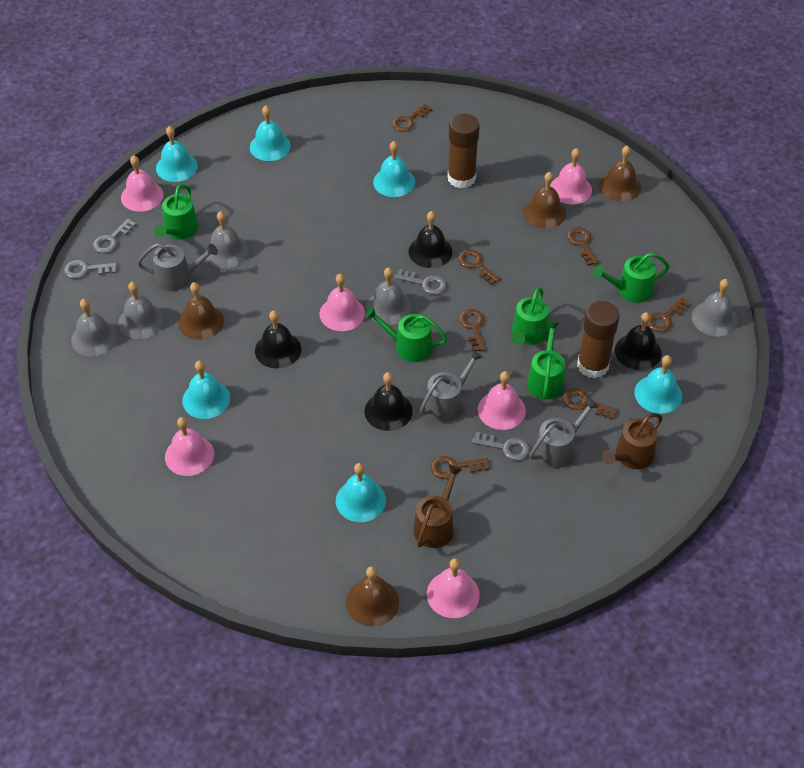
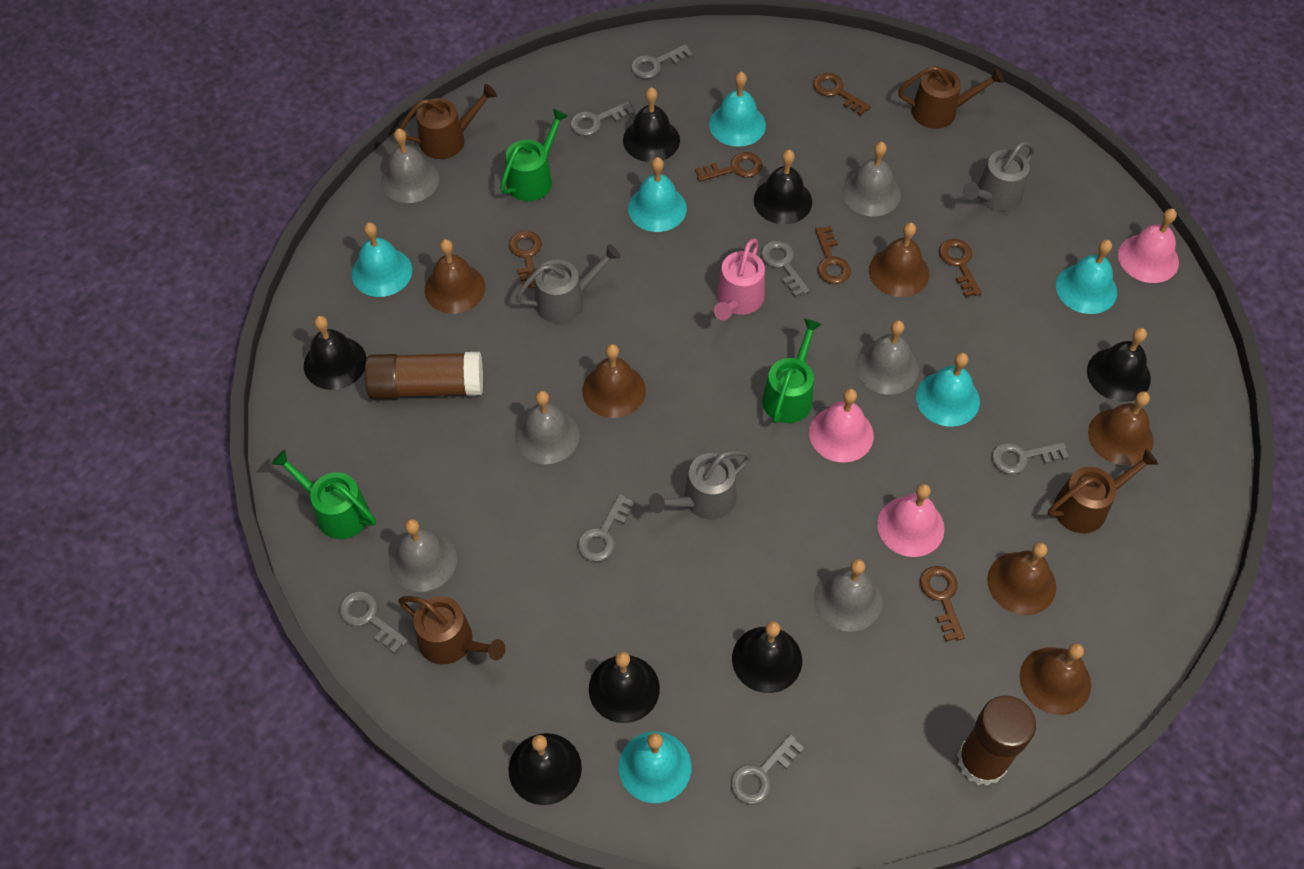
black bell: [255,310,301,368] [365,372,413,431] [409,211,452,268] [615,312,662,370] = 4 -> [304,316,367,390] [508,733,582,805] [589,652,660,723] [623,87,680,162] [732,621,802,693] [754,150,812,224] [1087,328,1151,402] = 7
brown bell: [178,282,224,340] [346,566,399,626] [523,172,566,228] [599,145,641,202] = 4 -> [424,239,485,314] [582,344,646,418] [869,223,929,297] [987,543,1056,615] [1020,644,1091,715] [1088,391,1154,465] = 6
brown key: [392,104,432,132] [431,456,489,479] [458,250,501,285] [459,309,486,351] [563,388,618,420] [567,227,599,266] [647,297,690,332] = 7 -> [509,231,542,288] [695,152,763,182] [813,73,871,116] [815,226,851,284] [920,566,965,641] [939,239,982,297] = 6
brown watering can: [413,465,462,548] [602,413,662,469] = 2 -> [398,596,506,664] [399,84,497,159] [898,66,1004,129] [1048,449,1158,533] = 4
green watering can: [154,184,199,239] [365,307,447,362] [511,287,549,345] [527,322,565,400] [593,253,670,303] = 5 -> [271,450,376,539] [500,108,568,201] [762,318,822,423] = 3
grey bell: [71,299,118,357] [118,281,164,339] [205,211,249,268] [366,267,412,325] [692,279,738,337] = 5 -> [381,128,439,203] [389,519,457,592] [515,391,579,464] [814,559,883,632] [842,142,901,216] [856,320,919,394] = 6
grey key: [64,260,117,279] [93,218,136,253] [395,269,447,295] [472,432,530,461] = 4 -> [339,591,408,654] [570,102,634,136] [578,494,635,562] [631,44,693,79] [731,734,804,804] [761,240,810,297] [992,442,1069,474] = 7
pink bell: [121,155,164,212] [165,417,214,476] [319,274,365,331] [427,558,480,618] [478,371,526,430] [550,148,592,204] = 6 -> [809,389,874,463] [877,484,945,557] [1118,209,1179,283] = 3
pink watering can: none = 0 -> [714,239,765,320] = 1

